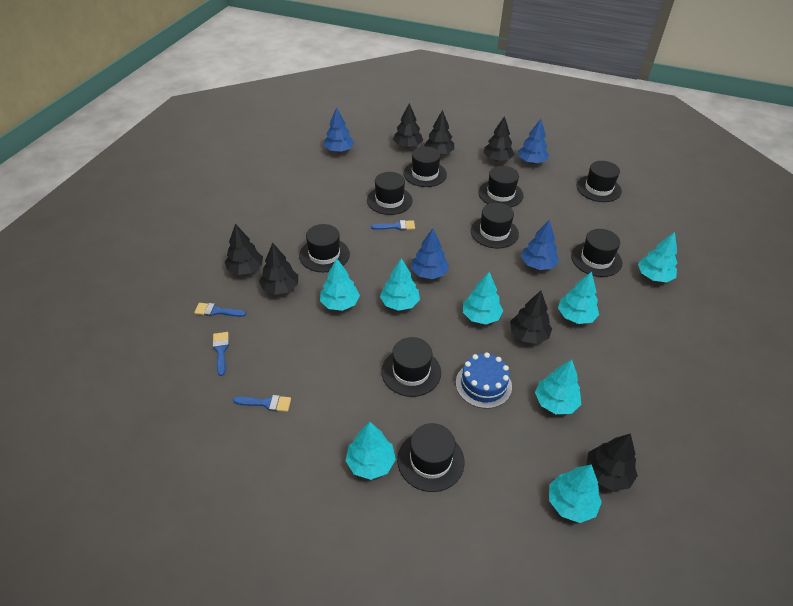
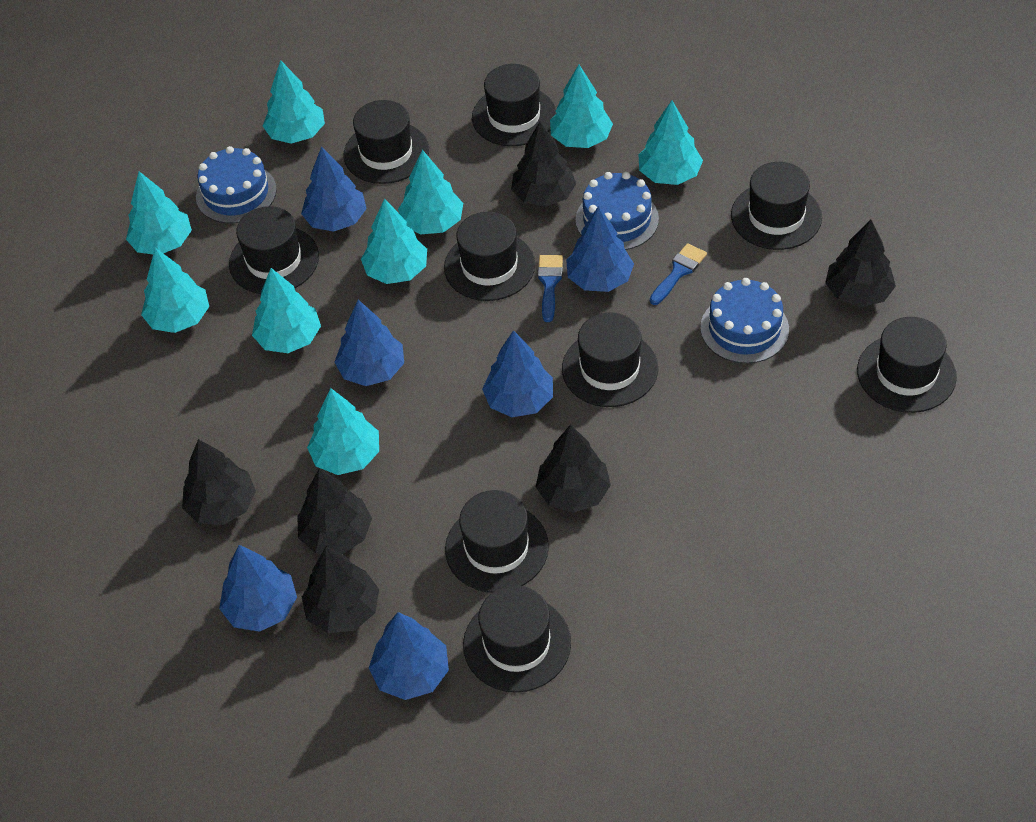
black tree: [225,224,263,275] [259,243,298,295] [393,103,423,148] [424,110,454,155] [483,116,514,161] [510,291,552,344] [586,433,638,491] = 7 -> [182,439,256,525] [297,468,372,554] [302,547,379,633] [511,122,576,207] [536,424,611,513] [825,220,896,307] = 6
blue brush: [194,303,246,317] [213,332,229,376] [233,395,291,412] [371,220,415,231] = 4 -> [538,255,563,322] [650,243,707,305] = 2
blue cake: [456,353,512,409] = 1 -> [196,146,277,223] [576,172,659,250] [700,278,789,364] = 3
blue tree: [324,107,354,152] [411,228,449,279] [518,119,549,164] [521,220,559,270] = 4 -> [219,545,297,632] [301,147,367,232] [334,300,404,386] [369,612,449,700] [482,330,553,417] [566,206,634,292] = 6
turquoise tree: [320,258,360,311] [345,422,396,480] [380,258,420,311] [463,272,503,324] [535,359,581,414] [549,464,602,523] [558,271,599,324] [638,232,677,282] = 8 -> [126,171,192,254] [141,248,209,333] [252,268,321,353] [263,60,325,144] [307,388,379,475] [361,198,427,284] [398,150,463,235] [550,65,613,148] [638,100,703,185] = 9

